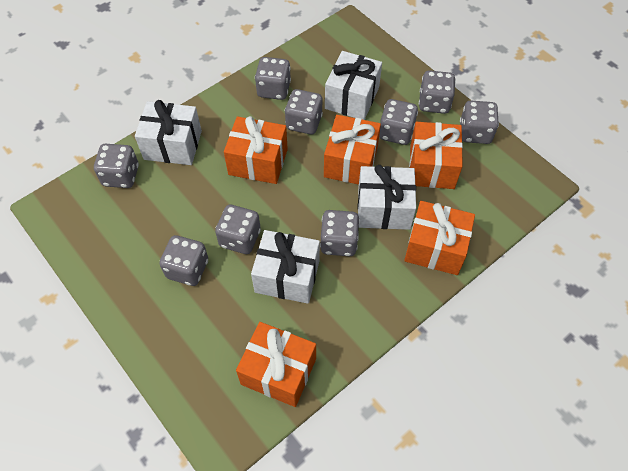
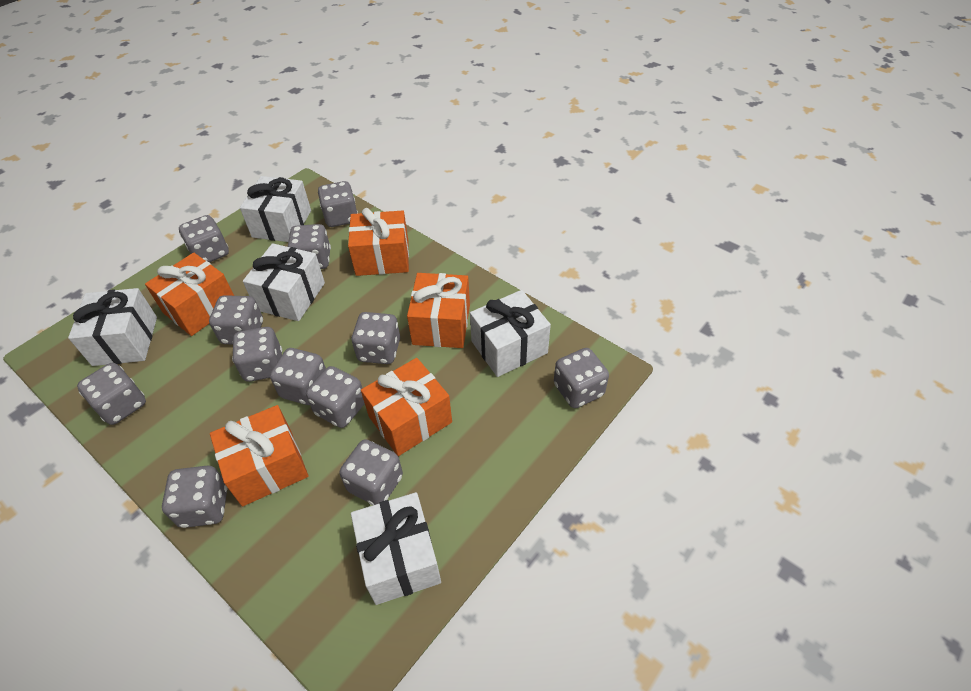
grey dice: [94,144,139,188] [159,235,208,286] [215,205,261,254] [255,57,291,100] [285,89,323,134] [320,210,360,256] [379,99,418,145] [419,70,456,114] [460,101,499,144] = 9 -> [77,363,146,425] [162,465,228,528] [179,215,229,262] [209,295,263,344] [232,327,282,382] [270,348,326,405] [288,224,331,269] [306,366,365,428] [318,181,358,227] [340,439,403,505] [351,312,400,364] [554,348,609,408] = 12
white gift: [135,100,202,165] [251,230,320,304] [325,51,382,120] [357,165,416,230] = 4 -> [68,288,157,366] [240,176,311,242] [243,243,325,321] [351,492,441,605] [470,290,551,377] = 5

